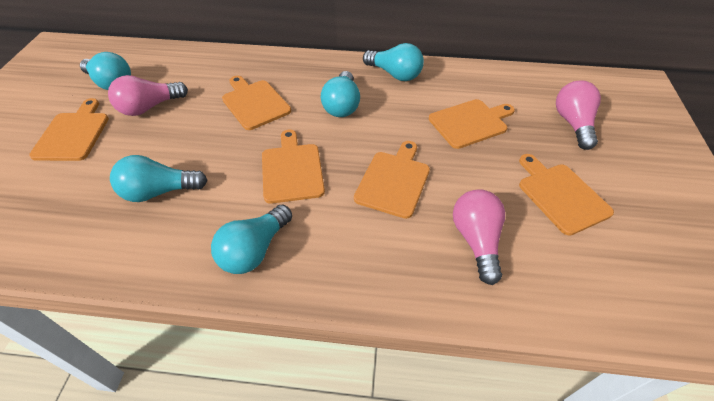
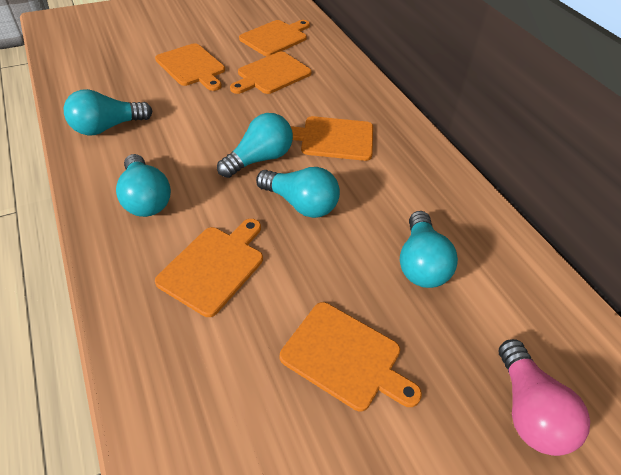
pink light bulb: [108,75,188,116] [453,189,505,285] [556,80,601,150] = 3 -> [499,339,590,456] = 1

